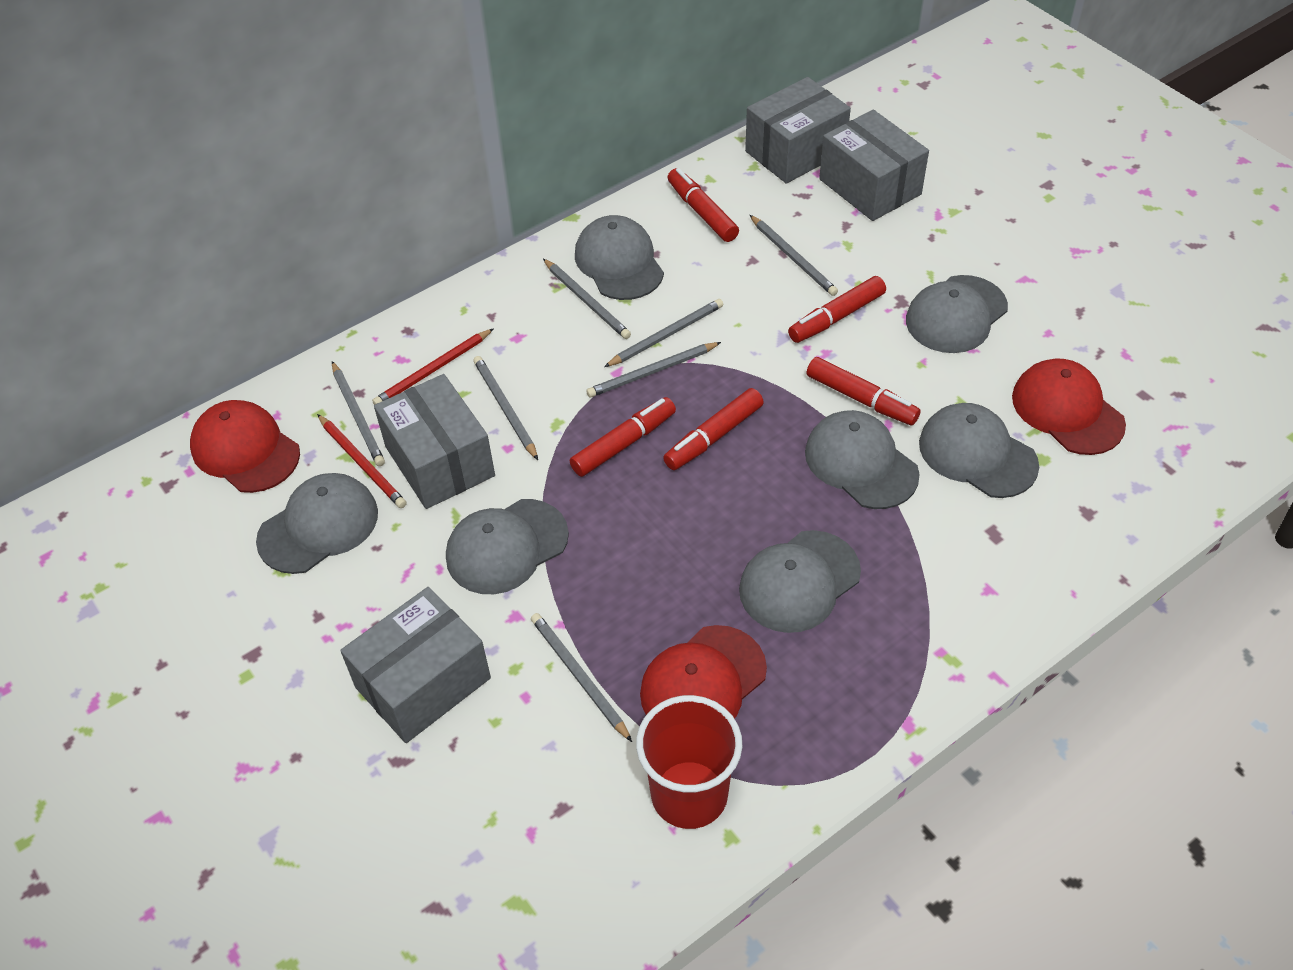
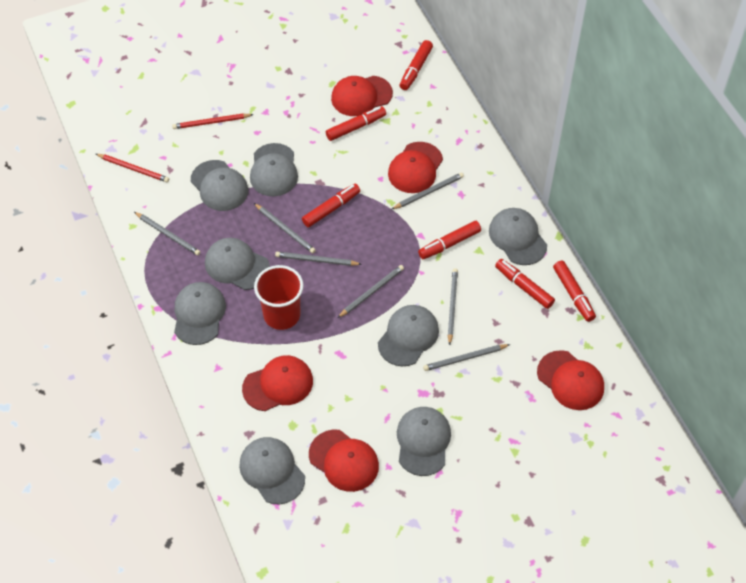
grey box: [340,587,491,743] [374,374,495,509] [745,77,851,184] [819,110,929,221] = 4 -> none = 0
grey cap: [256,473,378,574] [446,499,569,594] [575,215,664,300] [739,530,861,633] [805,410,920,509] [906,275,1008,353] [919,403,1039,498] = 7 -> [174,282,226,345] [191,160,248,211] [205,238,270,290] [239,437,305,504] [250,143,298,196] [378,305,439,367] [397,407,451,476] [489,208,547,265] = 8
red cap: [190,400,300,493] [640,625,767,719] [1012,359,1126,455] = 3 -> [242,355,313,411] [309,430,379,492] [331,76,393,116] [388,142,443,193] [537,350,604,410] = 5
red marker: [570,397,676,477] [663,388,764,470] [667,168,739,242] [788,276,886,343] [806,357,921,425] = 5 -> [302,184,360,227] [326,106,386,141] [399,40,433,90] [418,221,481,259] [495,259,555,309] [553,261,596,322] = 6

